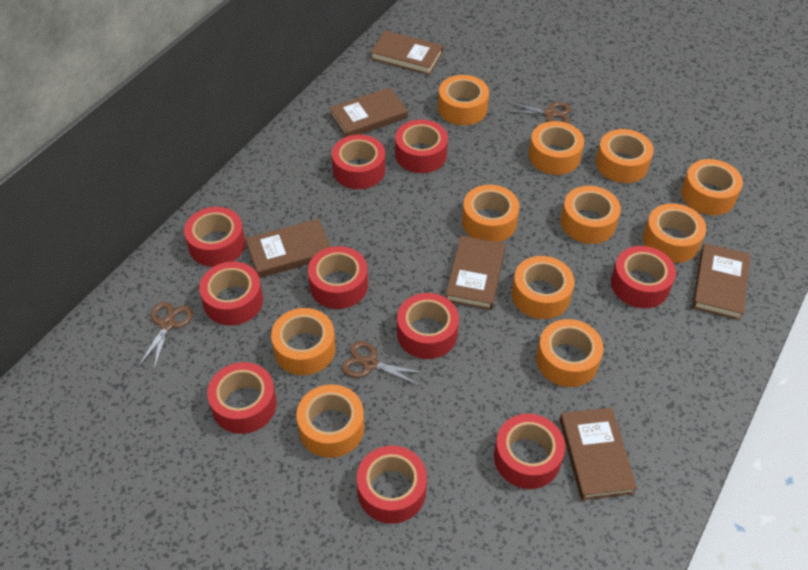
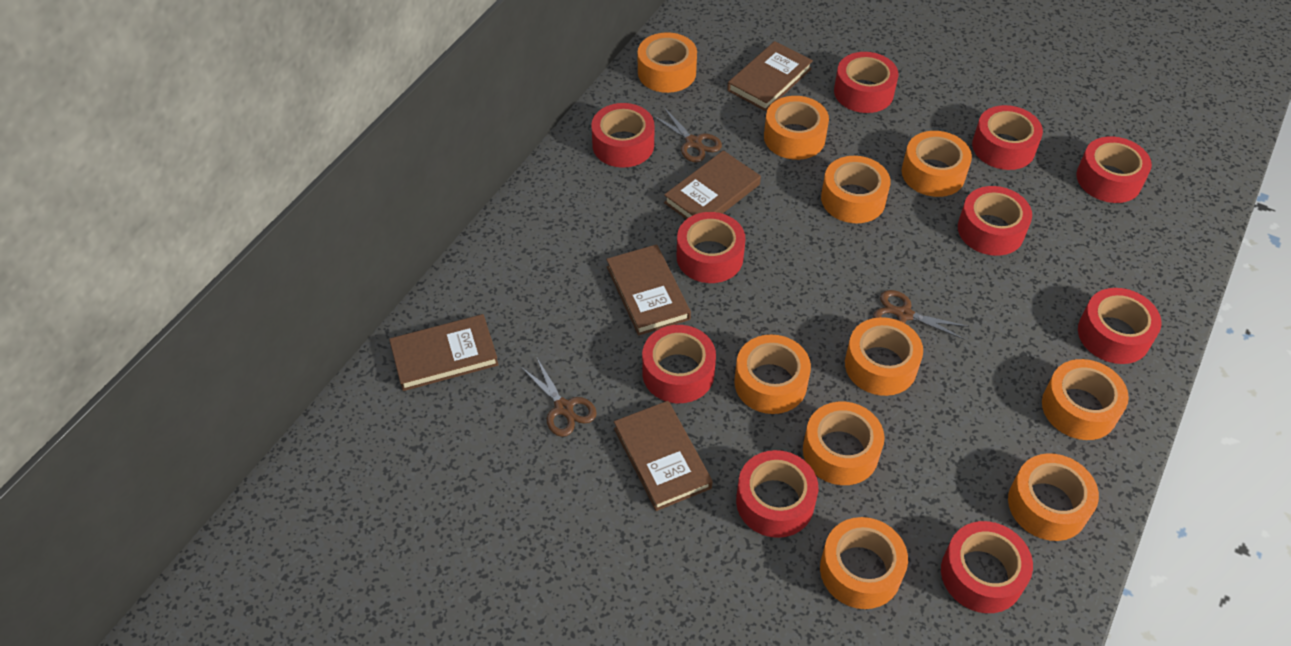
brown book: [245,219,331,278] [330,87,408,137] [370,31,443,75] [446,235,506,310] [560,407,637,500] [692,243,751,320] = 6 -> [389,314,499,391] [606,244,691,335] [614,401,713,511] [664,150,761,219] [727,41,813,111] = 5
orange tape: [271,308,336,375] [296,384,364,458] [438,75,489,125] [462,185,520,242] [512,256,575,319] [529,121,584,175] [536,319,604,387] [561,186,621,244] [596,129,654,183] [643,203,706,263] [681,159,743,215] = 11 -> [638,32,697,93] [734,335,811,414] [764,96,829,160] [803,402,885,485] [820,517,908,609] [821,156,891,223] [845,317,923,396] [902,131,972,197] [1008,453,1099,541] [1042,359,1129,440] = 10

